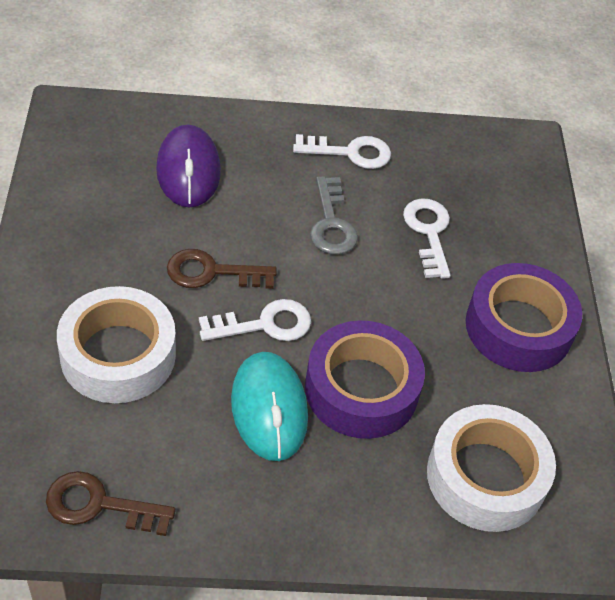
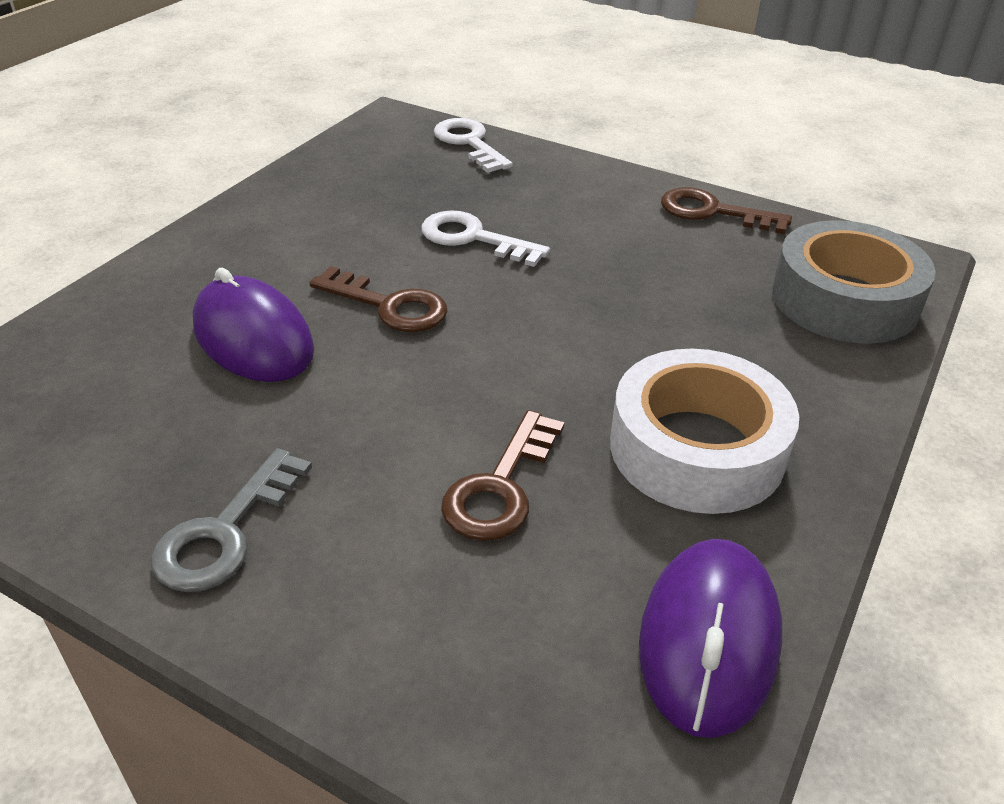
brown key: [46,471,176,536] [167,249,277,289] = 2 -> [310,266,447,332] [441,410,564,541] [661,187,792,234] = 3
grey tape: none = 0 -> [772,220,936,344] = 1
purple mouse: [156,124,221,208] = 1 -> [193,268,314,382] [639,539,782,738] = 2
purple tape: [305,320,425,439] [466,263,582,372] = 2 -> none = 0
turquoise mouse: [231,352,308,461] = 1 -> none = 0
white key: [199,299,311,341] [293,134,391,169] [403,198,451,279] = 3 -> [421,210,550,267] [434,118,513,173] = 2
white tape: [57,286,176,403] [427,404,556,532] = 2 -> [610,349,799,514] = 1

